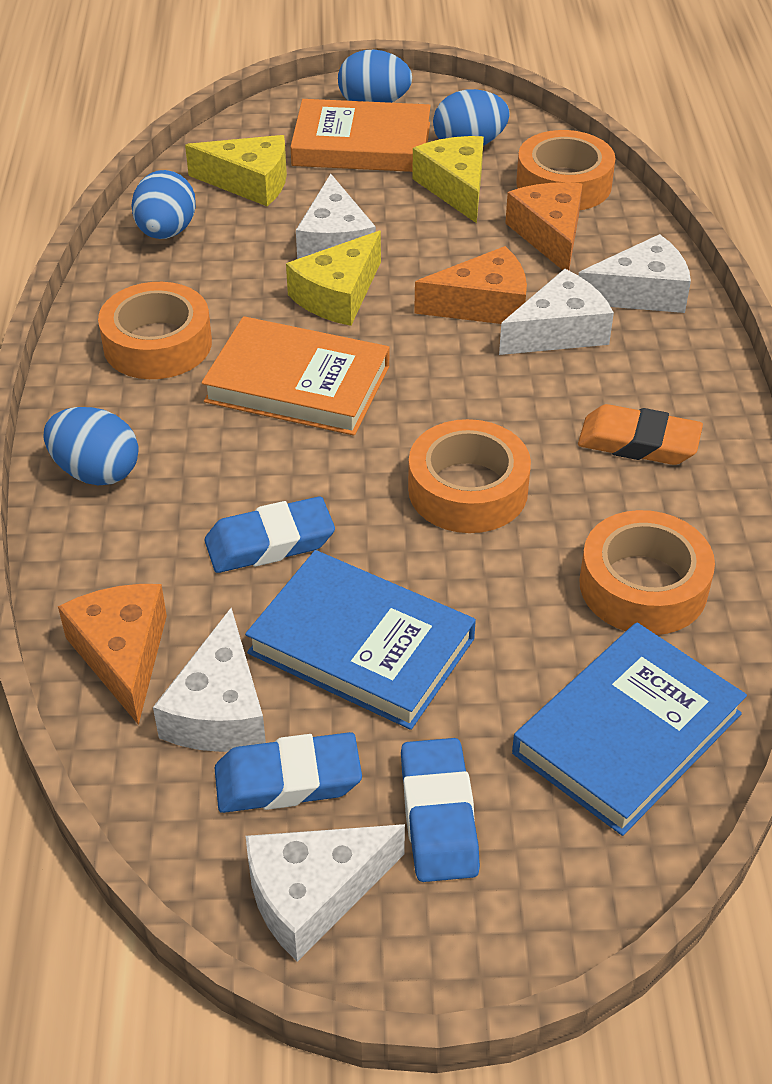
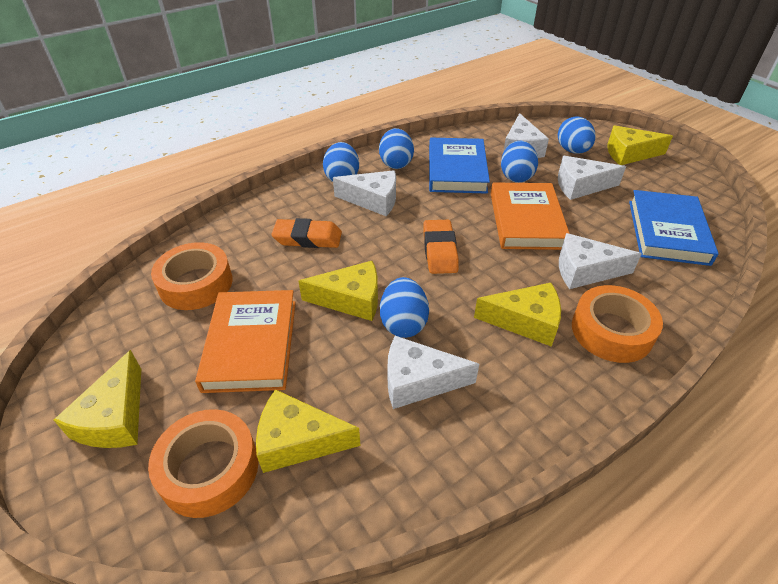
blue egg: [43,407,139,485] [131,170,196,239] [338,50,412,103] [433,89,510,146] = 4 -> [323,142,359,182] [379,128,414,169] [380,277,429,338] [501,141,538,183] [558,116,596,154] = 5
blue eraser: [205,497,335,573] [215,732,362,813] [401,738,480,882] = 3 -> none = 0
orange cheese: [58,584,167,725] [414,246,527,324] [505,182,582,270] = 3 -> none = 0
orange eraser: [578,404,703,465] = 1 -> [271,218,342,248] [423,220,459,274] = 2
orange tape: [98,282,212,379] [408,419,531,533] [516,130,616,210] [580,510,715,635] = 4 -> [148,409,259,518] [151,242,233,310] [572,285,663,363] = 3
yellow cheese: [185,135,287,206] [286,231,381,326] [412,136,484,223] = 3 -> [54,350,141,448] [256,389,361,473] [298,261,378,321] [474,283,561,347] [607,125,673,165] = 5

